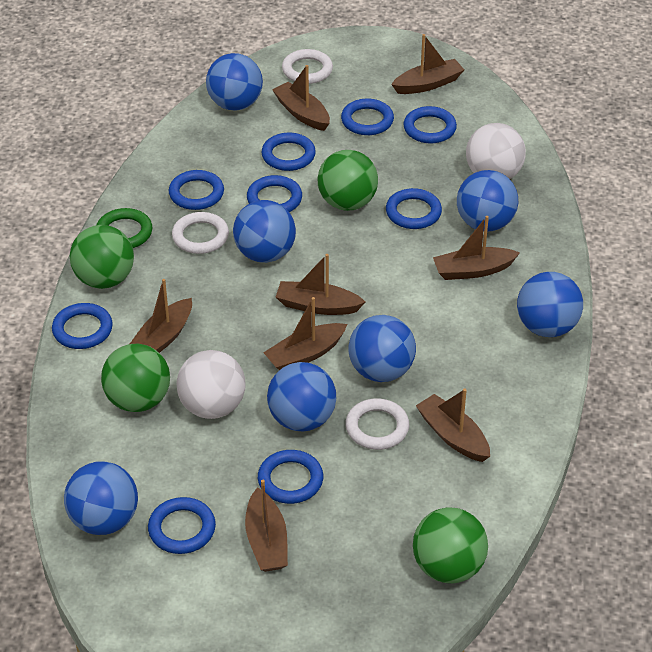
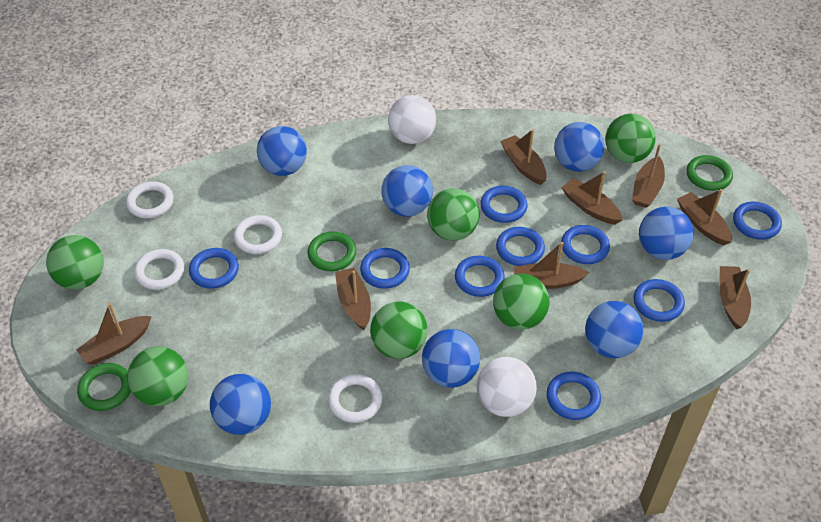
green ball: [70,225,134,289] [101,344,170,412] [318,150,378,211] [413,507,488,583] = 4 -> [46,235,104,290] [127,347,189,406] [370,301,428,359] [427,188,480,241] [493,274,550,330] [605,114,656,163] = 6
green ring: [97,208,152,248] = 1 -> [77,363,131,411] [307,232,356,271] [686,155,733,191] = 3
white ring: [172,212,229,254] [282,49,333,84] [345,399,409,450] = 3 -> [126,181,174,218] [134,249,184,290] [234,215,282,254] [328,374,383,423] = 4

